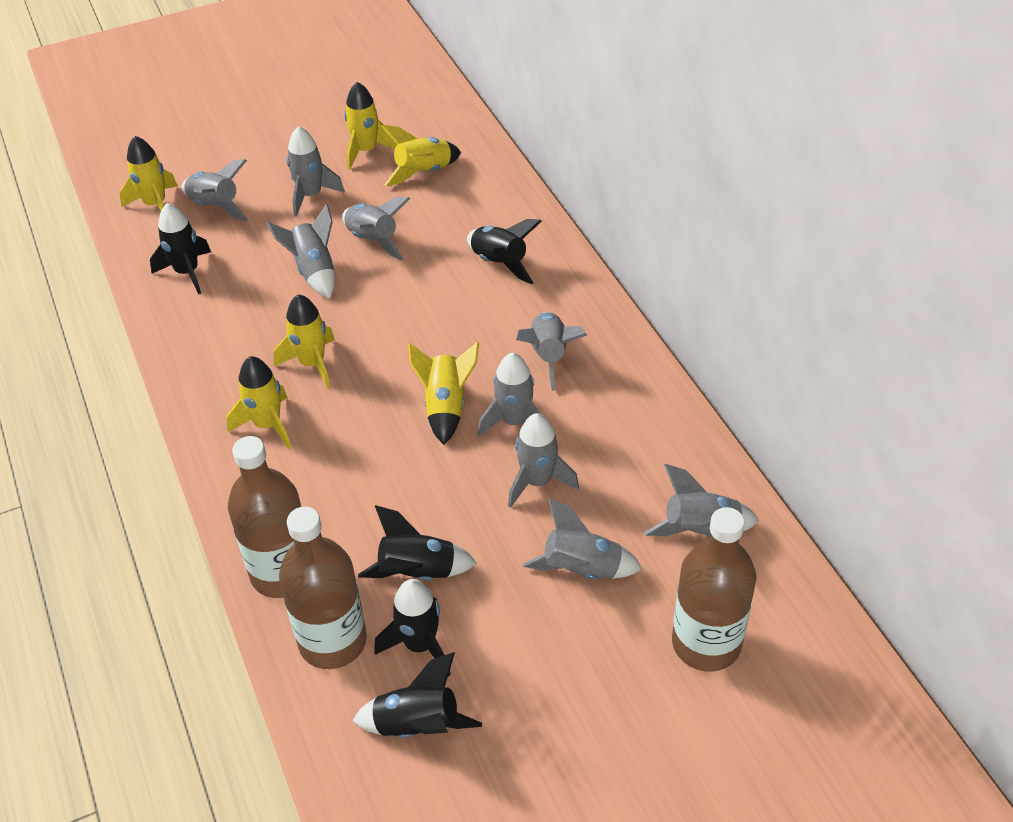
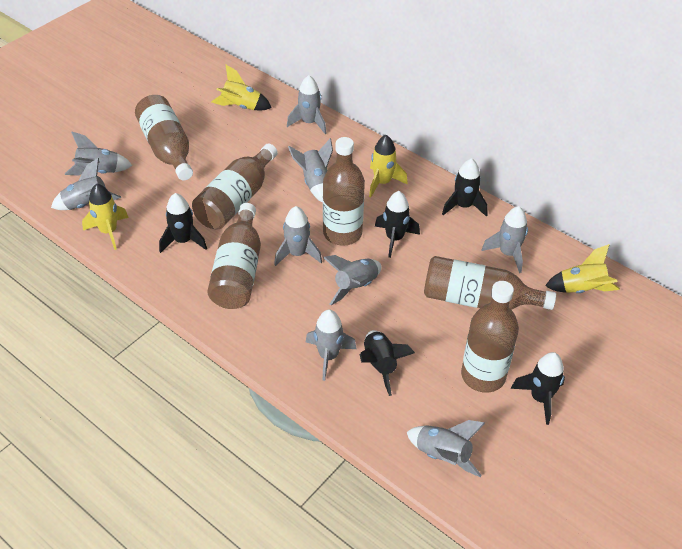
brown bottle: [228,436,301,598] [279,506,367,669] [672,507,756,671] = 3 -> [135,95,193,180] [192,143,278,229] [207,203,261,309] [323,137,365,246] [424,256,556,310] [461,281,519,393] = 6
yellow rocket: [120,136,178,212] [227,356,291,449] [273,294,335,388] [344,82,397,170] [381,125,461,186] [408,342,479,445] = 6 -> [82,184,129,250] [211,65,272,110] [369,135,408,198] [545,244,620,293] = 4

